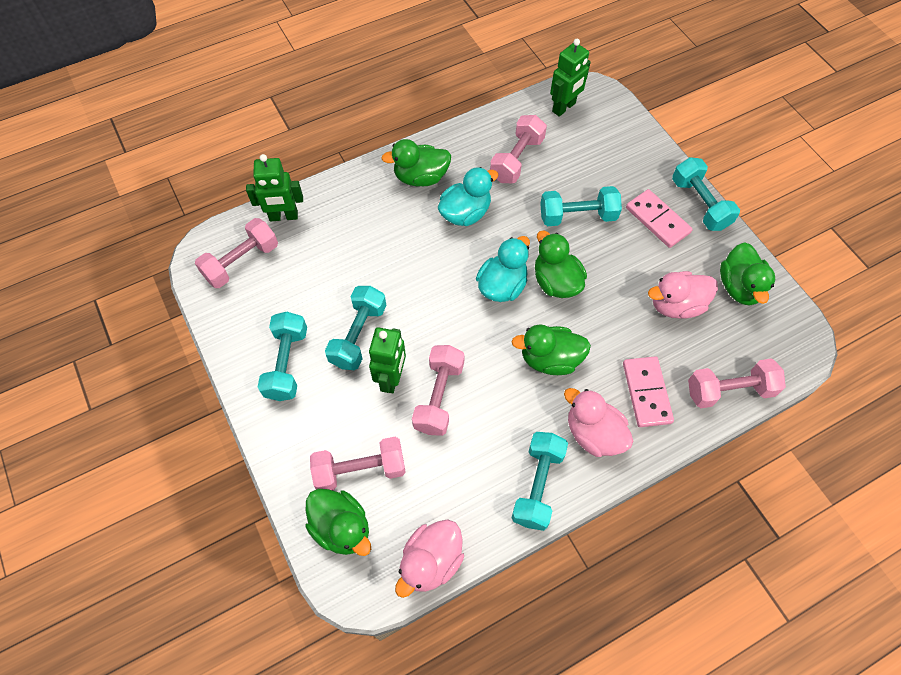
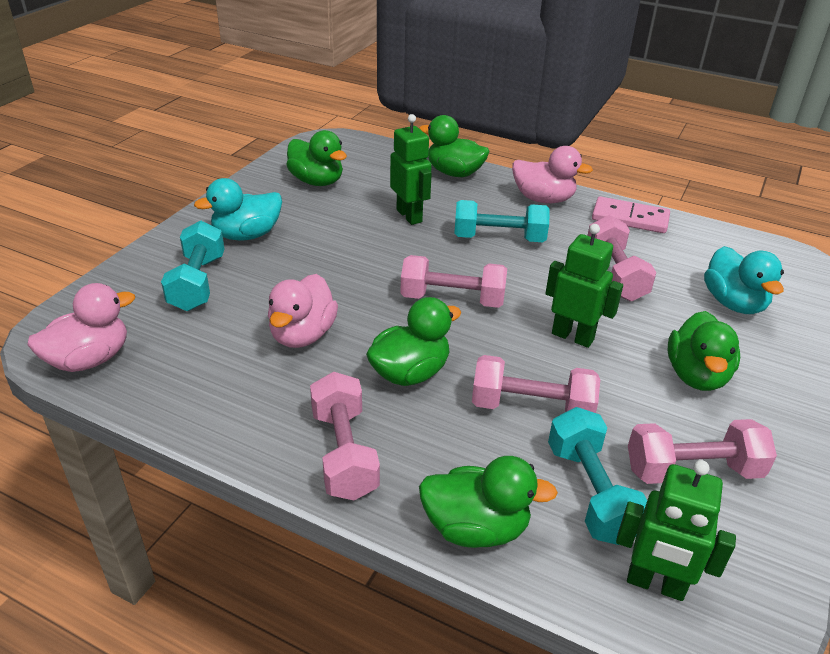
pink domino: [623,356,674,427] [626,189,693,248] = 2 -> [592,196,670,233] = 1
turquoise dumbbell: [258,312,307,401] [325,286,386,370] [511,432,568,531] [540,186,622,226] [672,157,740,231] = 5 -> [161,220,224,311] [454,200,550,242] [548,407,647,545] = 3

